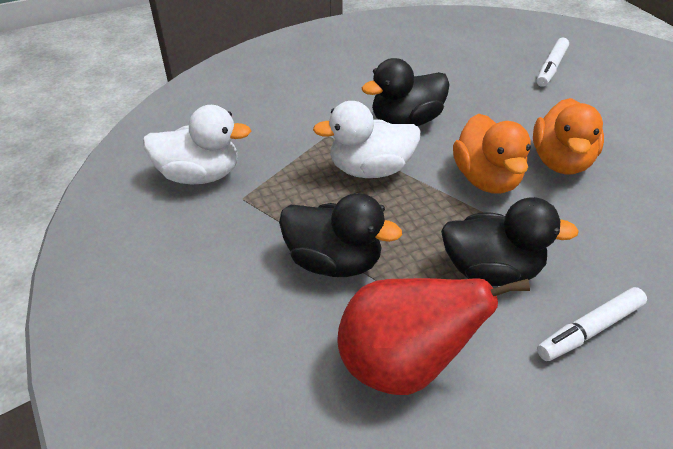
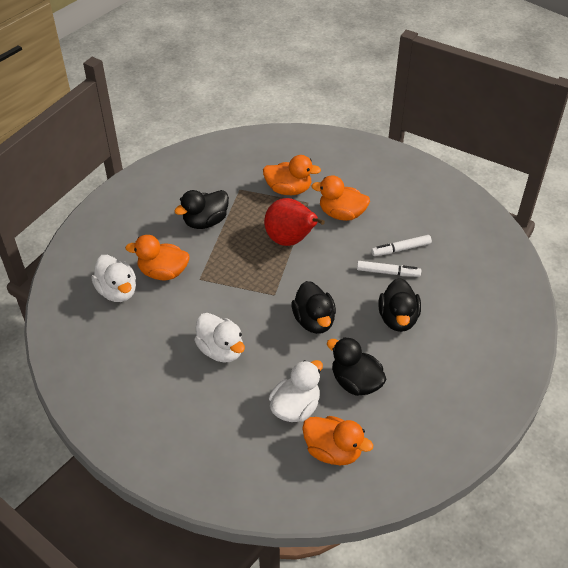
black duck: [279,193,402,277] [362,58,450,126] [441,197,579,286] = 3 -> [175,190,229,229] [291,281,336,334] [327,337,387,396] [378,278,421,332] = 4
orange duck: [453,114,531,194] [533,98,604,174] = 2 -> [125,235,190,280] [263,155,321,195] [302,416,373,465] [311,175,370,221] = 4
white duck: [143,105,251,185] [313,101,420,178] = 2 -> [91,255,136,302] [194,313,245,363] [269,360,323,422] = 3

